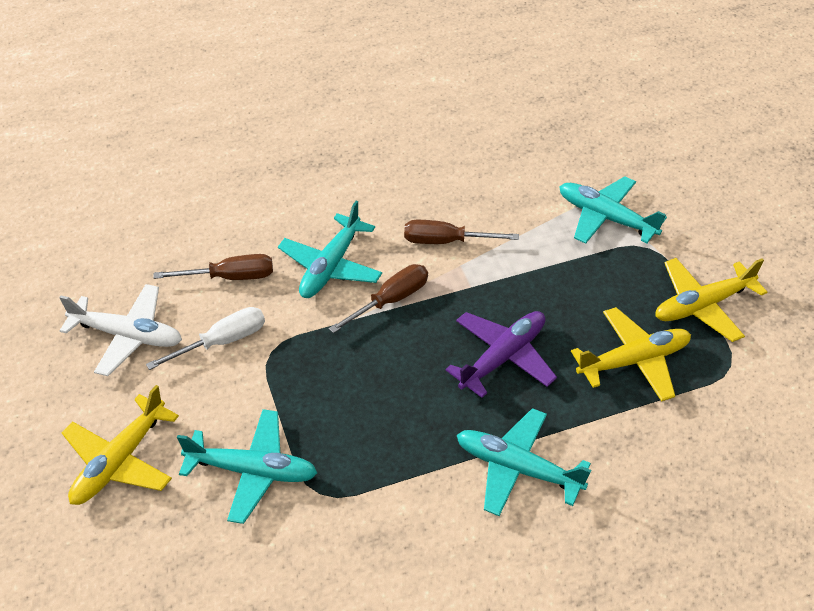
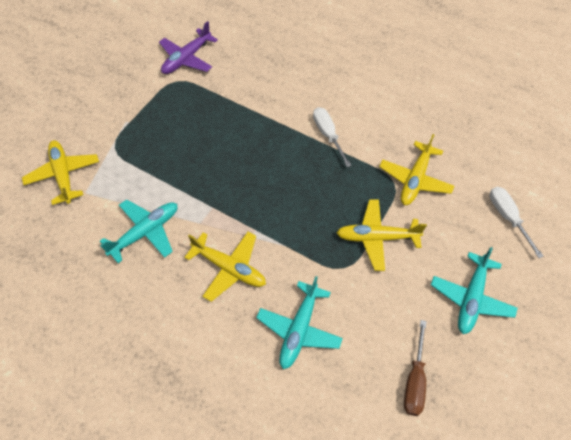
brown screwdriver: [153,254,273,280] [329,264,428,333] [404,220,519,244] = 3 -> [404,320,427,416] = 1
turquoise plane: [177,409,317,524] [278,201,382,298] [457,408,591,516] [559,176,667,244] = 4 -> [100,199,177,263] [256,276,343,369] [431,247,518,334] = 3
white plane: [59,284,182,376] = 1 -> none = 0
white screwdriver: [146,307,265,370] = 1 -> [313,107,352,167] [490,187,544,258] = 2
yellow plane: [62,385,179,505] [571,307,691,402] [656,258,767,342] = 3 -> [22,141,99,205] [184,232,266,302] [337,199,427,271] [379,134,454,205] = 4

